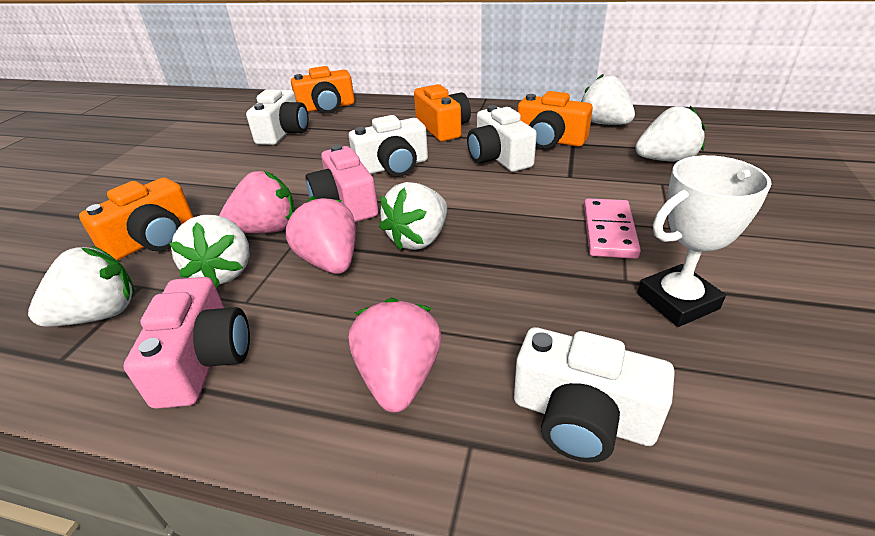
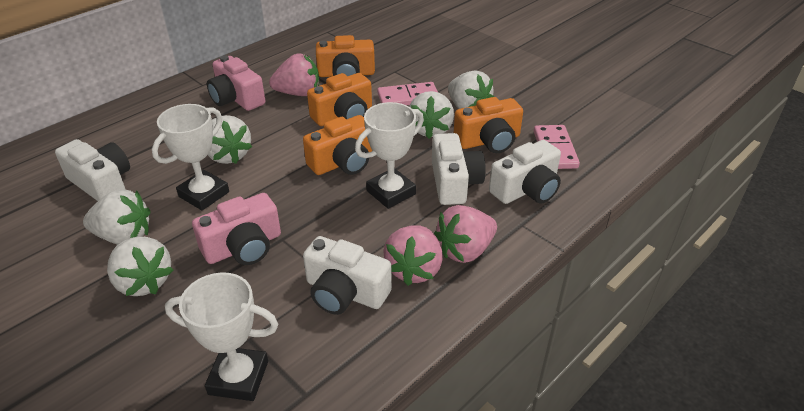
pink domino: [584,198,641,259] = 1 -> [377,82,438,105] [534,125,580,169] = 2
white trophy: [637,155,772,327] = 1 -> [152,104,229,210] [165,273,278,401] [355,102,424,209] = 3

